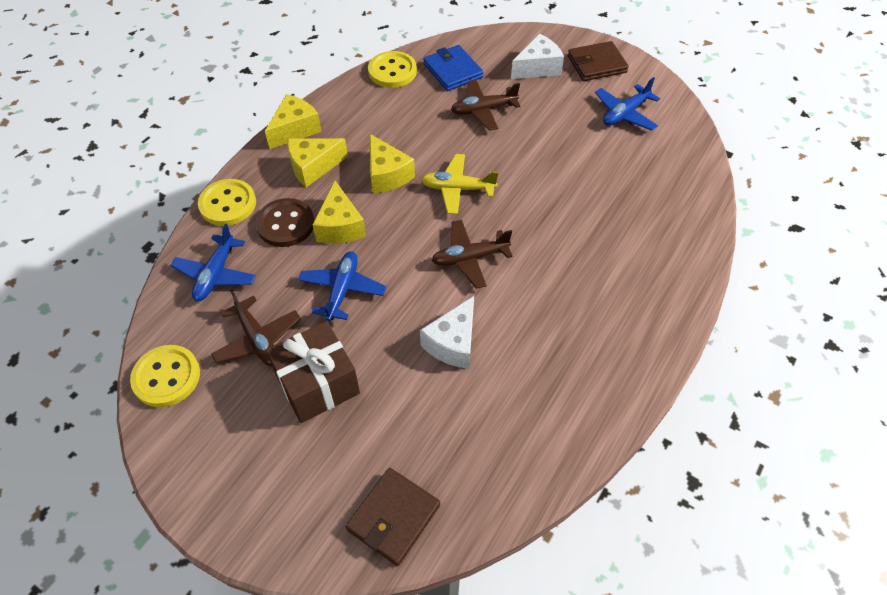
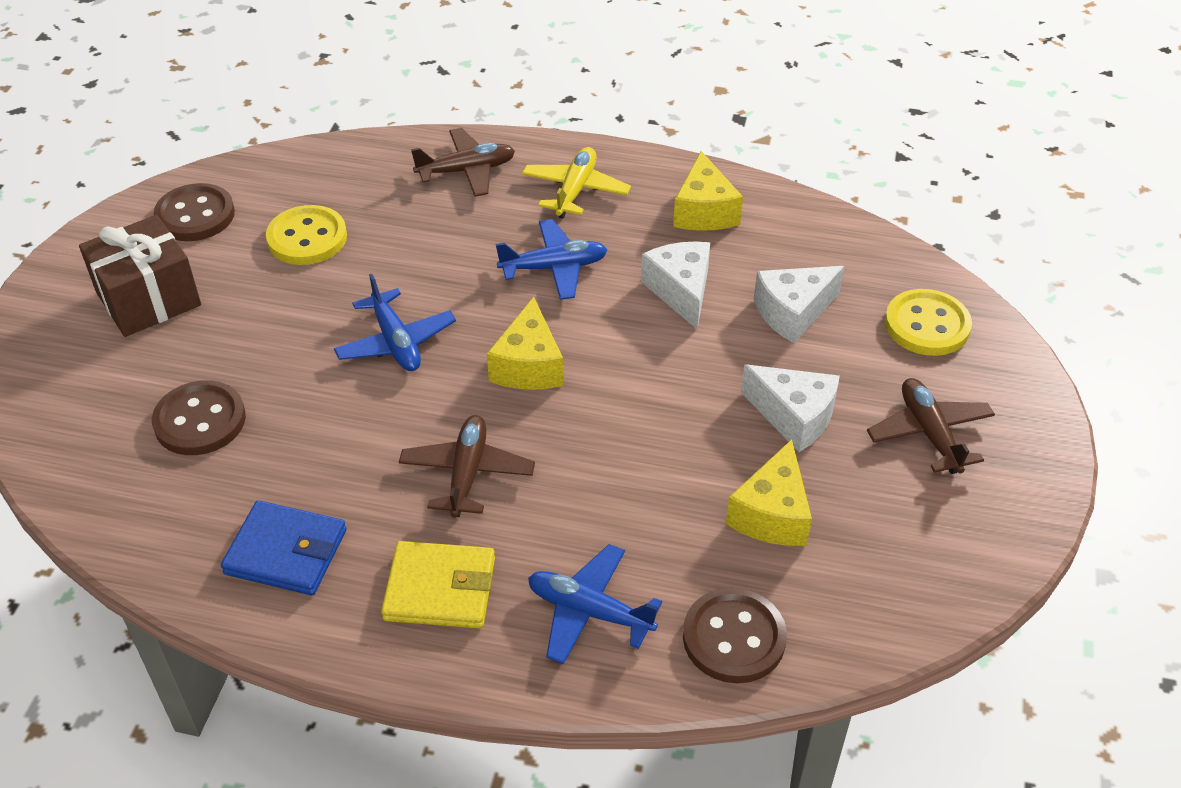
brown button: [256,198,314,247] = 1 -> [152,380,246,455] [154,183,235,241] [683,588,787,683] = 3
brown wallet: [346,468,440,566] [568,41,629,81] = 2 -> none = 0
white cheese: [420,296,474,369] [511,34,564,79] = 2 -> [641,242,710,329] [741,364,840,452] [754,266,844,343] = 3
yellow button: [130,345,200,407] [198,179,256,226] [368,51,417,88] = 3 -> [266,205,347,265] [885,289,972,356] = 2
yellow cheese: [265,94,322,149] [287,138,348,187] [313,181,366,244] [370,134,415,193] = 4 -> [487,297,564,390] [673,151,743,231] [726,439,812,546] = 3
yellow wallet: none = 0 -> [381,541,495,629] = 1

